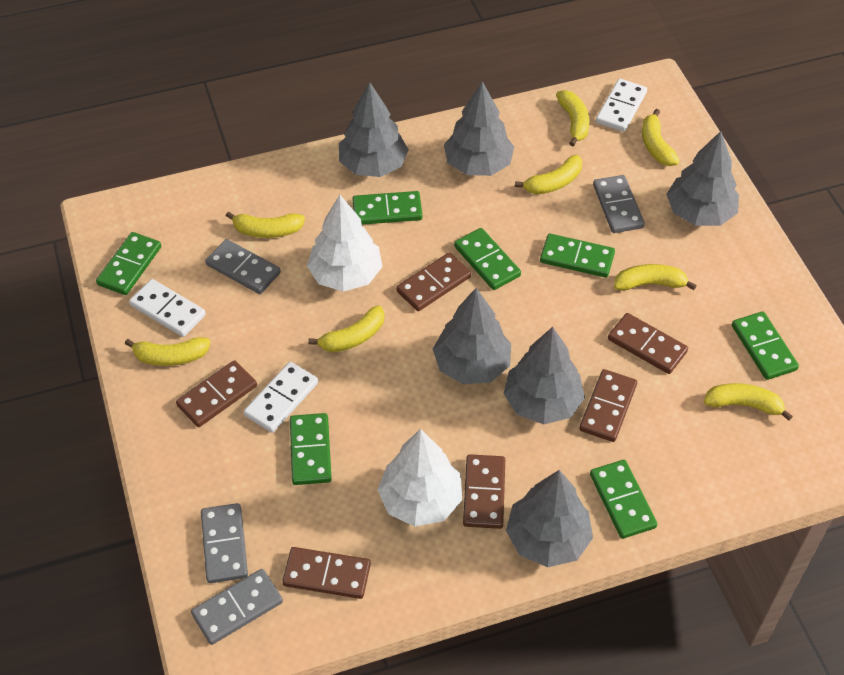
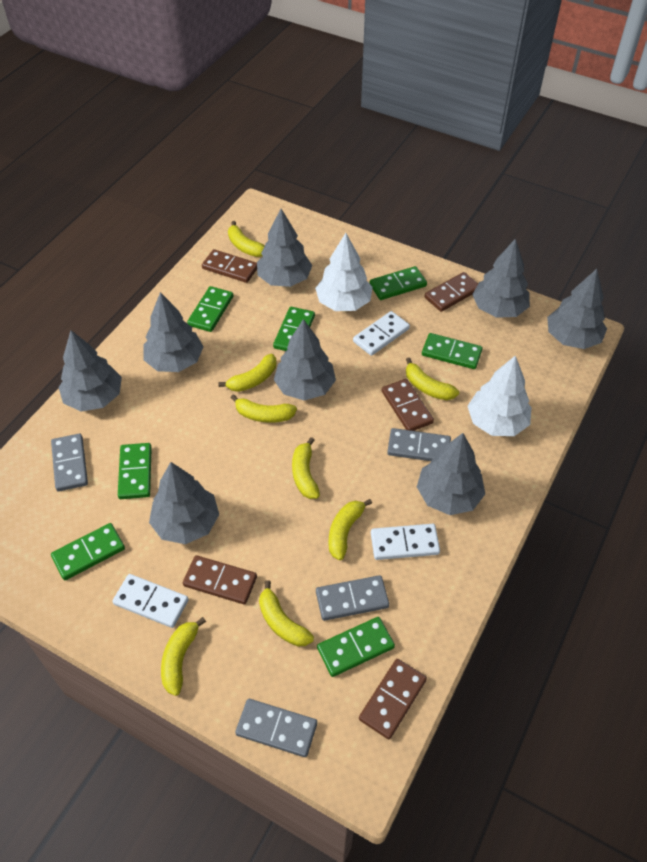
brown domino: [176,360,257,427] [282,547,371,599] [396,253,471,311] [463,454,505,529] [579,369,637,442] [608,313,688,374] = 6 -> [183,555,257,604] [202,249,257,283] [359,659,427,739] [382,379,434,431] [425,272,478,312] = 5
grey tree: [339,82,409,177] [433,288,511,384] [444,81,514,176] [503,327,585,424] [506,470,593,567] [666,131,739,226] = 6 -> [59,330,122,411] [143,292,204,372] [149,462,219,544] [257,209,312,287] [274,319,336,400] [417,433,485,515] [472,238,530,318] [547,269,607,349] = 8

